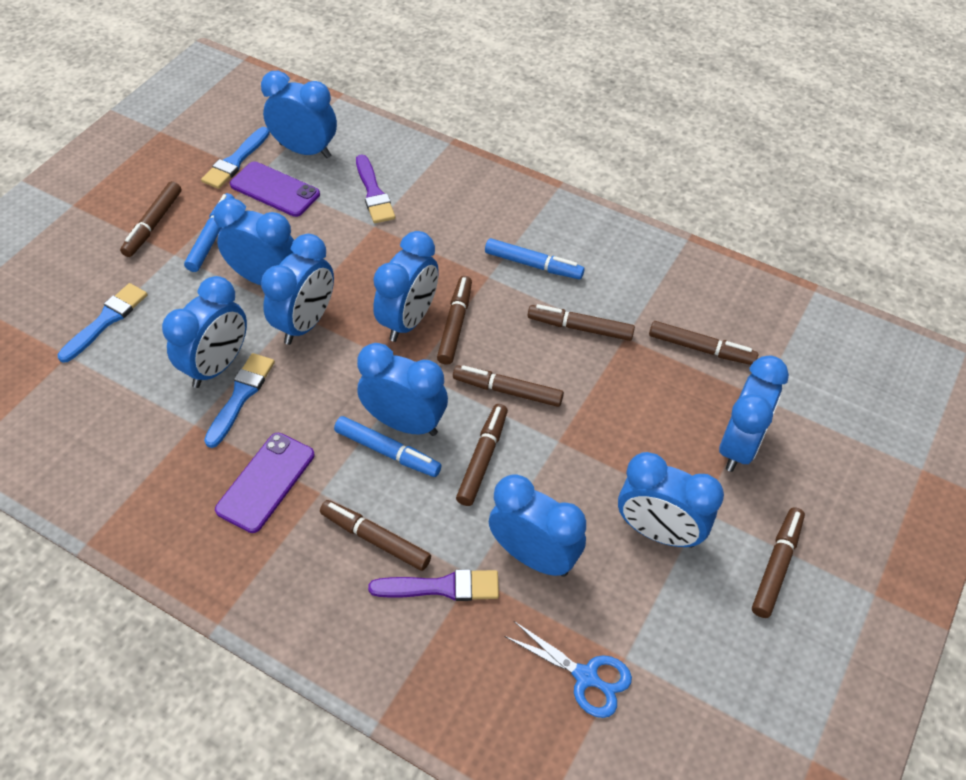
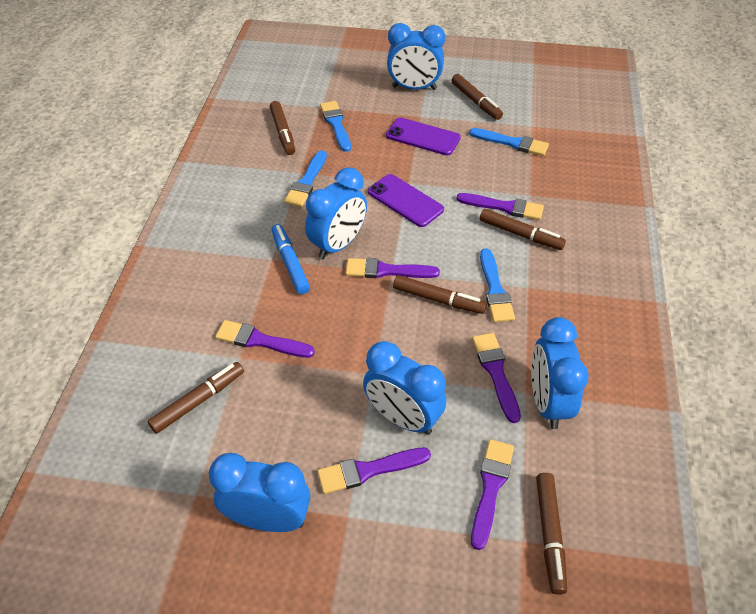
blue brush: [57,283,147,363] [201,127,270,189] [204,353,275,448] = 3 -> [284,150,327,207] [320,101,351,152] [469,128,549,156] [480,248,515,322] = 4
blue clock: [162,276,247,388] [214,198,294,285] [261,71,337,158] [261,234,334,345] [357,343,448,436] [373,231,439,342] [489,474,586,577] [618,452,724,548] [719,355,789,472] = 9 -> [209,453,310,532] [305,167,367,260] [363,341,446,435] [387,23,445,90] [531,317,589,429] = 5
blue marker: [184,193,235,272] [334,416,442,477] [485,238,585,279] = 3 -> [272,224,310,294] = 1
blue scissors: [504,621,632,718] = 1 -> none = 0
brown marker: [120,181,181,257] [320,500,431,571] [437,276,472,365] [453,365,564,407] [456,404,508,506] [528,304,635,341] [649,321,758,365] [752,507,805,618] = 8 -> [148,362,244,434] [270,101,295,155] [393,275,487,314] [451,74,503,120] [480,209,566,250] [536,473,567,595] = 6
purple brush: [356,154,395,223] [368,569,499,601] = 2 -> [215,320,315,358] [317,448,431,494] [346,258,440,278] [456,193,544,220] [471,439,514,550] [472,333,521,423] = 6

